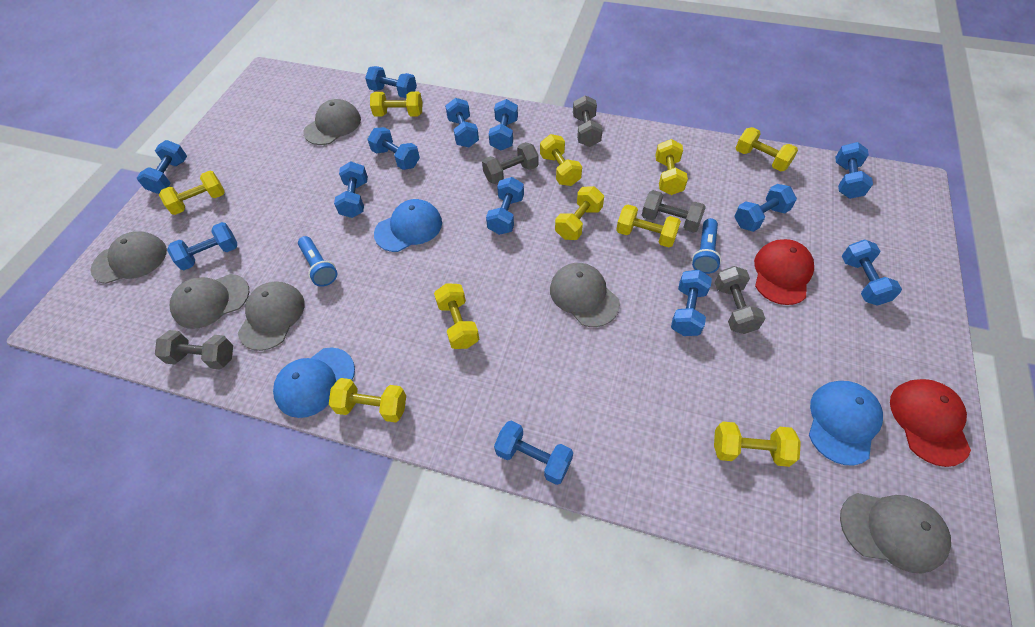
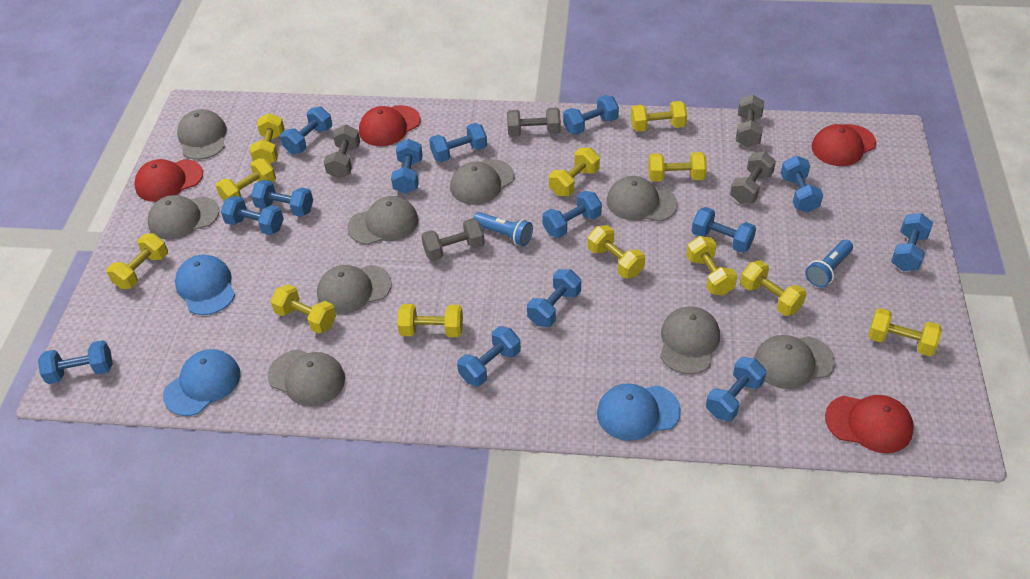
blue dumbbell: [137,140,187,194] [167,222,237,270] [334,162,368,218] [365,66,417,98] [368,127,420,170] [445,98,479,147] [486,177,524,235] [489,99,518,150] [494,421,573,485] [671,270,712,336] [735,184,797,232] [835,142,873,199] [842,239,902,306] = 13 -> [38,340,113,384] [221,196,284,235] [251,180,313,217] [280,106,332,154] [391,139,423,194] [429,123,487,162] [457,326,521,386] [527,269,581,327] [542,191,602,238] [563,95,619,135] [691,207,756,253] [706,357,767,421] [781,156,823,212] [891,213,933,271] = 14
grey cap: [90,231,167,284] [170,274,249,329] [238,281,305,351] [304,99,361,145] [550,263,620,327] [840,493,951,574] = 6 -> [148,195,219,239] [177,109,227,160] [268,349,345,406] [317,265,392,314] [347,196,419,245] [450,159,514,205] [607,176,678,222] [660,306,720,374] [754,335,835,389] = 9
red cap: [754,239,814,305] [890,379,971,467] = 2 -> [134,159,203,202] [359,105,421,146] [811,124,876,166] [825,395,914,453] = 4
yellow dumbbell: [159,171,225,215] [329,378,406,423] [370,91,422,117] [434,283,479,349] [540,134,582,186] [555,186,604,240] [616,204,681,247] [655,139,688,195] [714,422,801,467] [736,127,798,172] = 10 -> [107,233,168,289] [216,158,276,201] [250,113,285,164] [271,284,336,334] [397,304,463,337] [549,148,600,196] [588,225,645,279] [631,101,687,132] [648,152,707,182] [686,236,738,296] [740,260,807,316] [868,308,942,356] = 12

